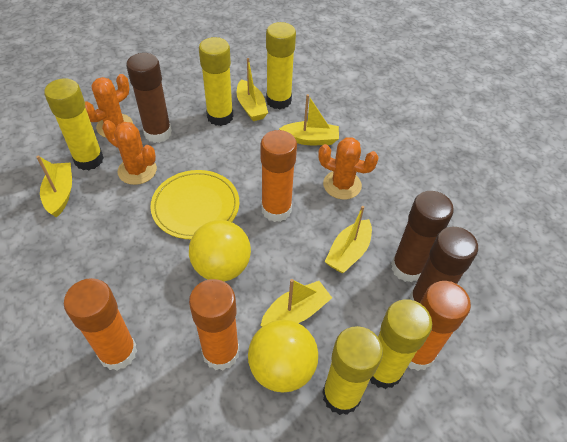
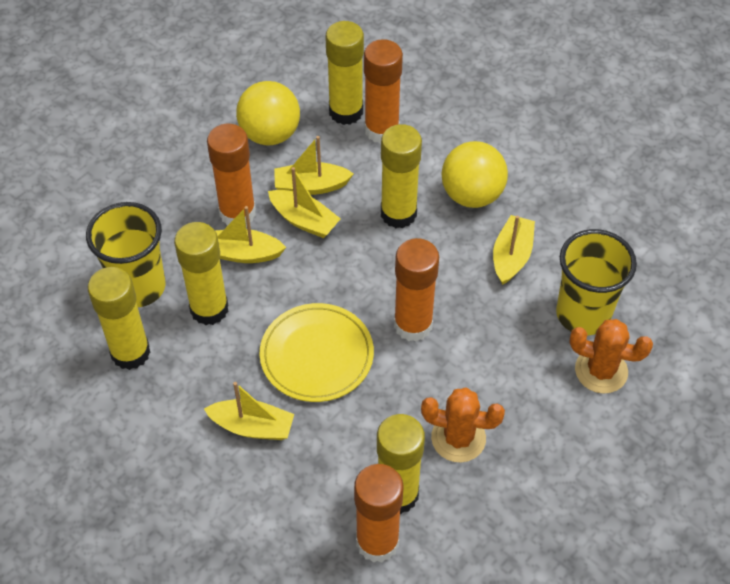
brown glue stick: [126,53,172,143] [391,191,454,282] [409,227,478,303] = 3 -> none = 0
orange cactus: [85,74,133,138] [102,120,157,185] [318,137,379,200] = 3 -> [421,387,505,462] [569,319,653,394] = 2
yellow cup: none = 0 -> [86,202,166,307] [556,229,637,335] = 2

